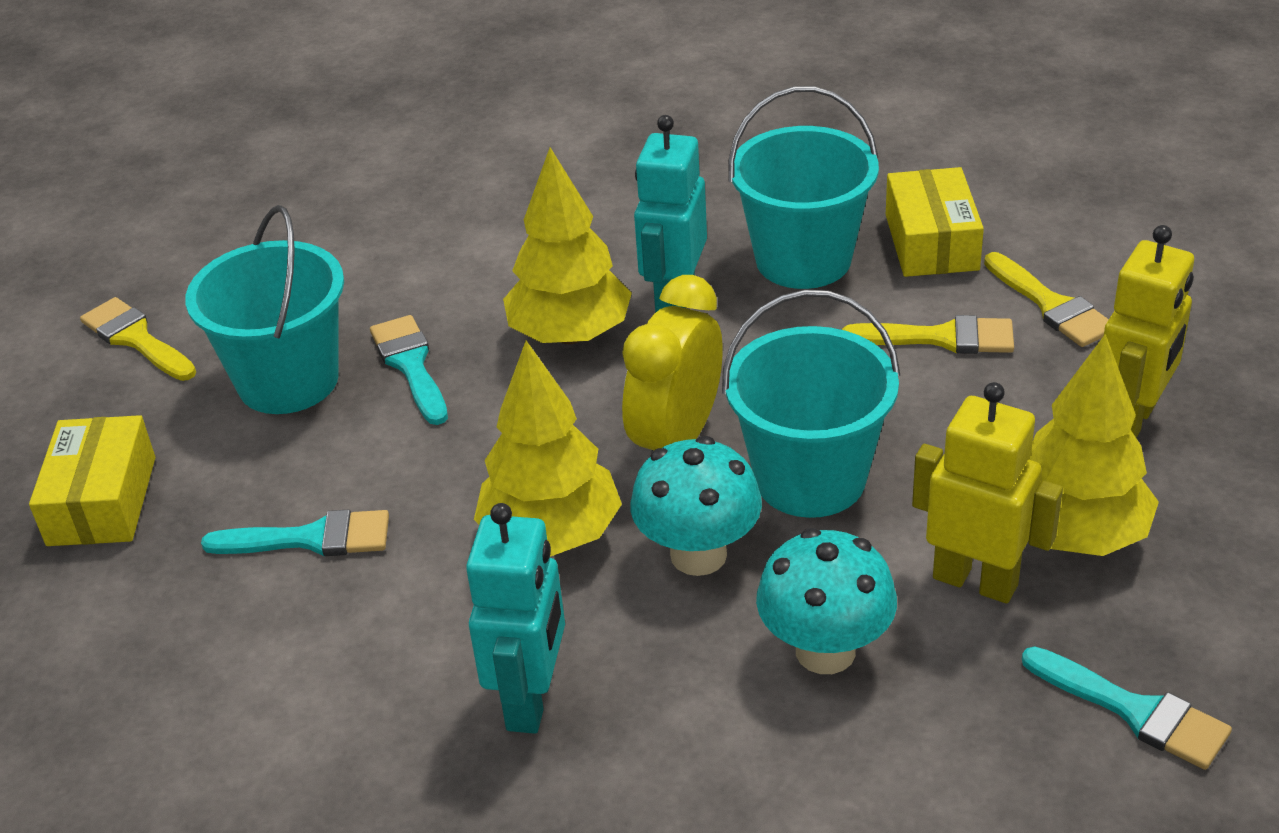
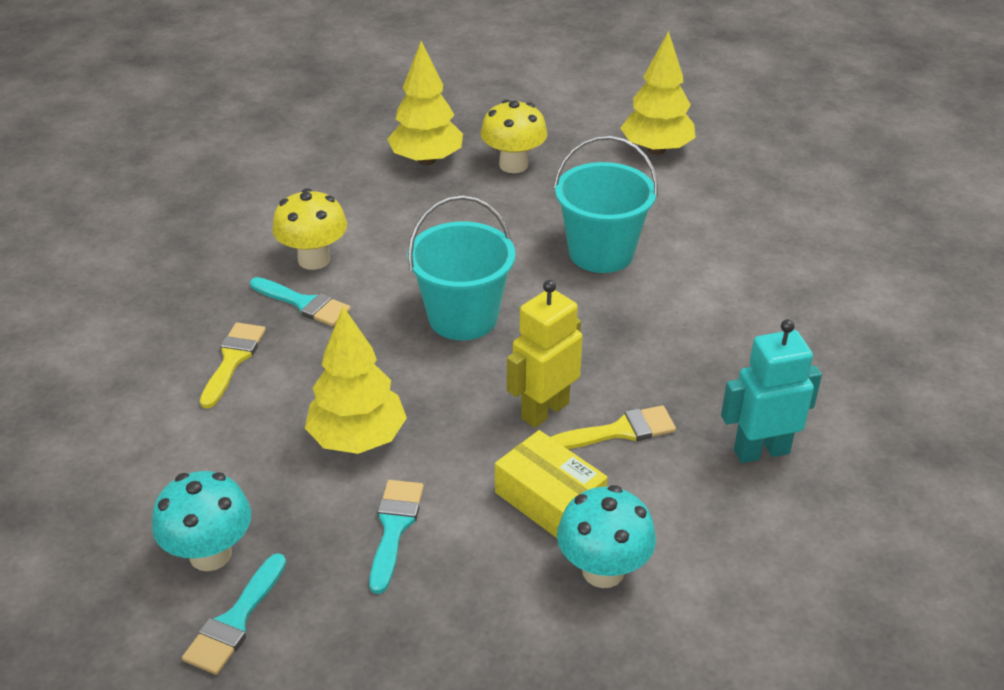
turquoise bucket: [185,205,344,414] [722,290,900,518] [728,86,879,289] = 3 -> [407,195,515,340] [554,136,658,273] = 2
turquoise robot: [466,503,565,734] [634,115,707,313] = 2 -> [721,319,822,463] = 1
yellow box: [29,415,156,546] [886,167,984,277] = 2 -> [495,430,608,538] = 1
yellow brush: [80,297,196,381] [842,315,1014,354] [984,252,1109,347] = 3 -> [200,323,266,408] [551,405,676,449] = 2
yellow clock: [622,275,723,451] = 1 -> none = 0
yellow mushroom: none = 0 -> [272,188,347,270] [481,99,547,173] = 2
yellow robot: [912,382,1063,604] [1104,225,1194,438] = 2 -> [507,280,583,428] = 1

